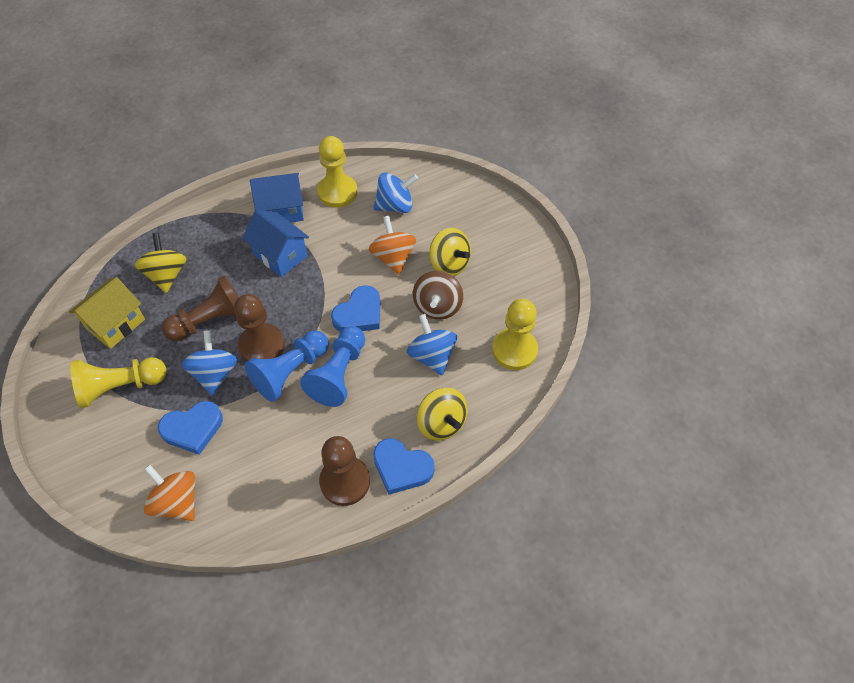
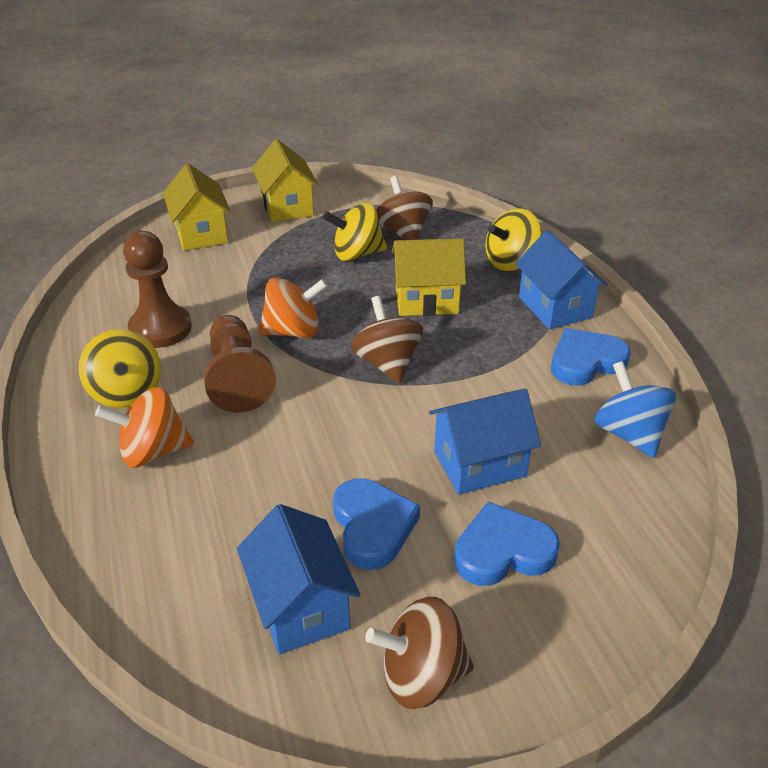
blue house: [242,210,309,277] [250,173,304,222] = 2 -> [237,504,361,654] [429,389,541,495] [515,230,608,329] = 3
blue pawn: [245,330,329,402] [300,326,365,407] = 2 -> none = 0
blue spinning top: [181,330,238,396] [373,173,418,213] [407,314,457,376] = 3 -> [595,361,676,458] = 1
brown pawn: [162,275,239,341] [234,294,285,362] [319,436,370,506] = 3 -> [123,231,192,348] [204,315,276,412] = 2
brown spinning top: [413,271,463,320] = 1 -> [351,296,423,384] [365,597,474,709] [376,176,433,240] = 3
yellow house: [69,277,145,349] = 1 -> [163,163,231,251] [252,139,318,222] [392,238,466,316] = 3
yellow pawn: [70,357,166,408] [317,136,358,208] [492,299,538,370] = 3 -> none = 0

